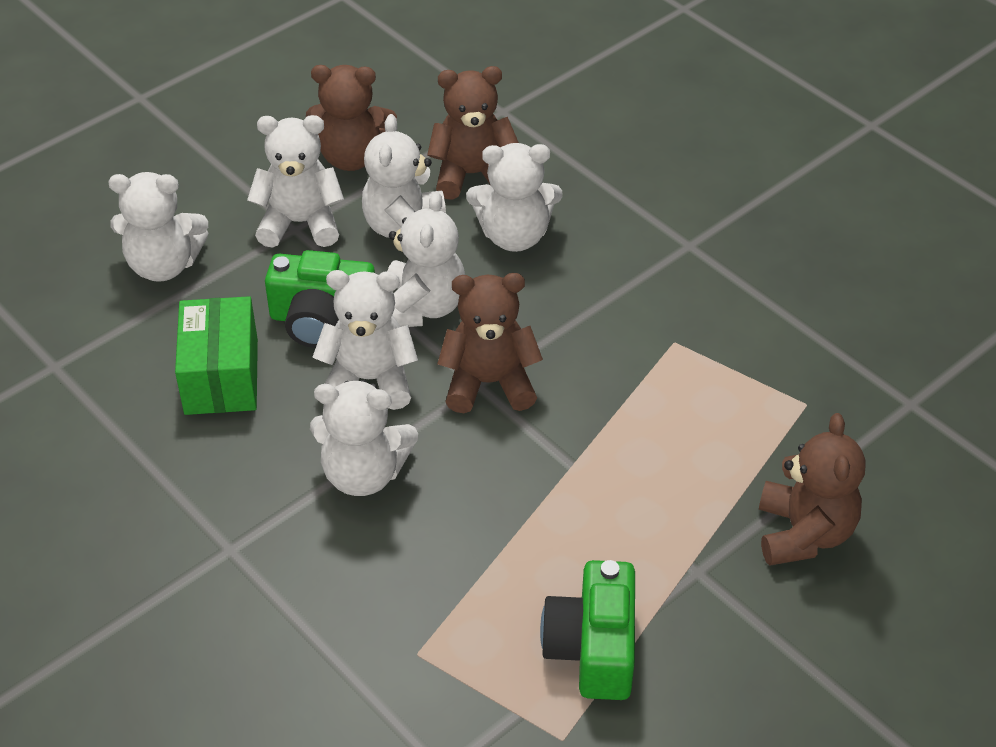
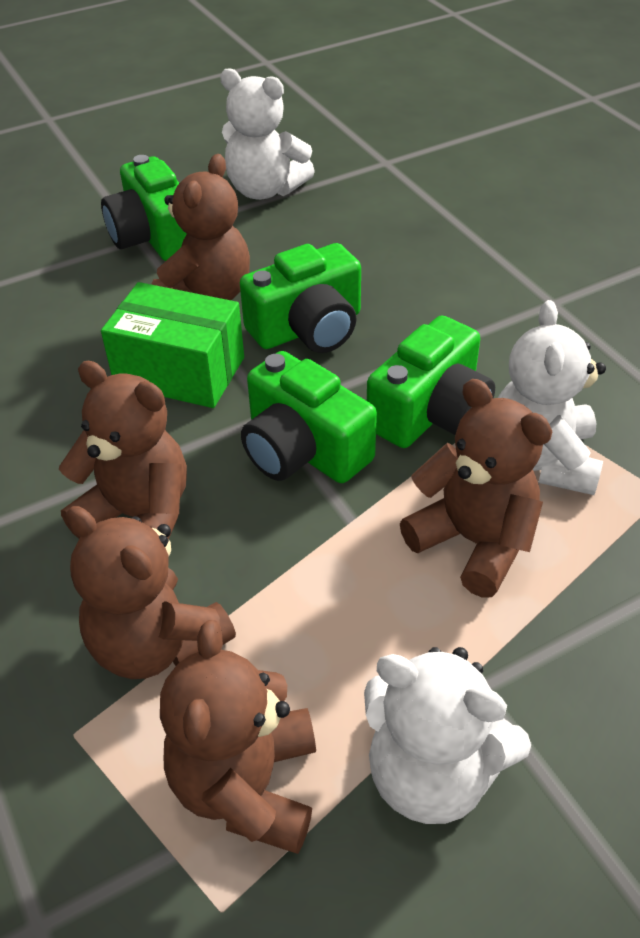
brown teddy bear: [306,65,397,171] [427,66,519,200] [437,273,543,413] [759,413,866,566] = 4 -> [59,361,187,539] [66,506,236,679] [151,154,250,300] [160,620,316,854] [400,379,553,598] = 5
green camera: [265,250,375,348] [540,560,635,700] = 2 -> [101,155,187,261] [240,243,361,353] [241,351,377,483] [367,315,495,448] = 4
white teddy bear: [108,172,208,282] [247,115,344,248] [310,380,418,496] [313,270,418,410] [362,114,446,238] [388,191,465,327] [466,143,563,252] = 7 -> [220,68,315,200] [364,647,531,824] [498,300,606,495] = 3

